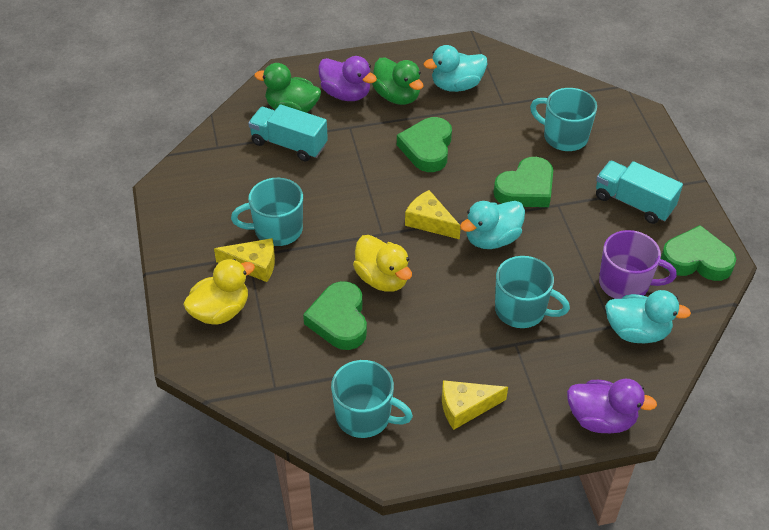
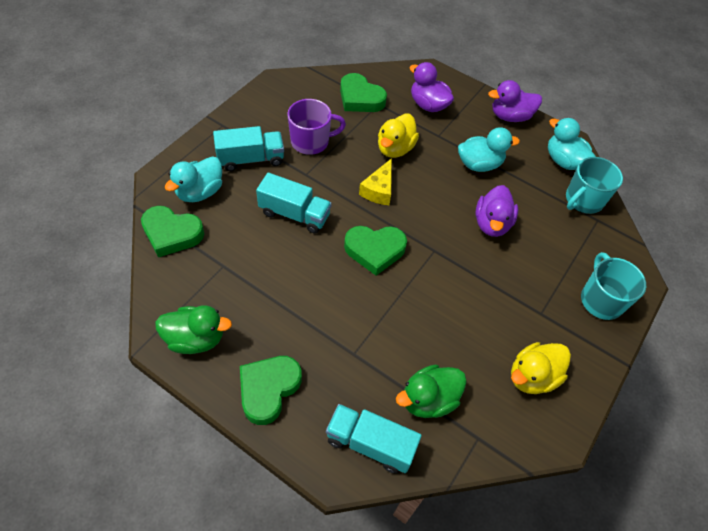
purple duck: [318,56,377,101] [567,378,657,433] = 2 -> [409,62,454,112] [475,185,518,237] [488,80,542,122] = 3
turquoise mug: [231,178,303,246] [331,360,413,438] [495,256,570,328] [530,88,597,151] = 4 -> [566,157,623,214] [581,252,646,320] = 2
turquoise truck: [248,104,328,161] [596,161,683,224] = 2 -> [213,126,284,171] [256,172,332,234] [326,404,422,474] = 3
yellow cheese: [214,238,275,282] [405,190,461,239] [442,380,508,430] = 3 -> [359,158,392,205] = 1

